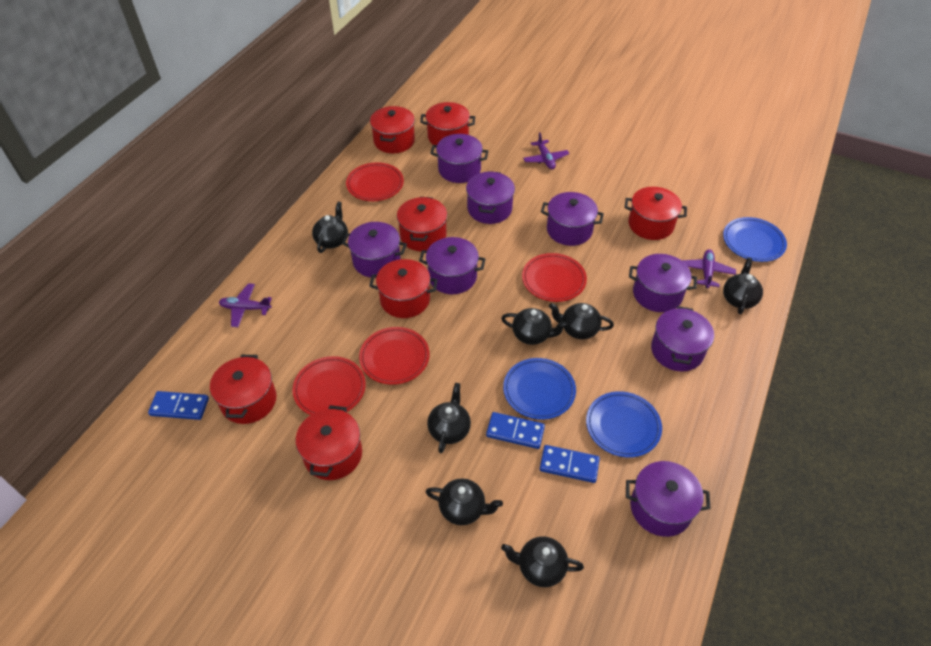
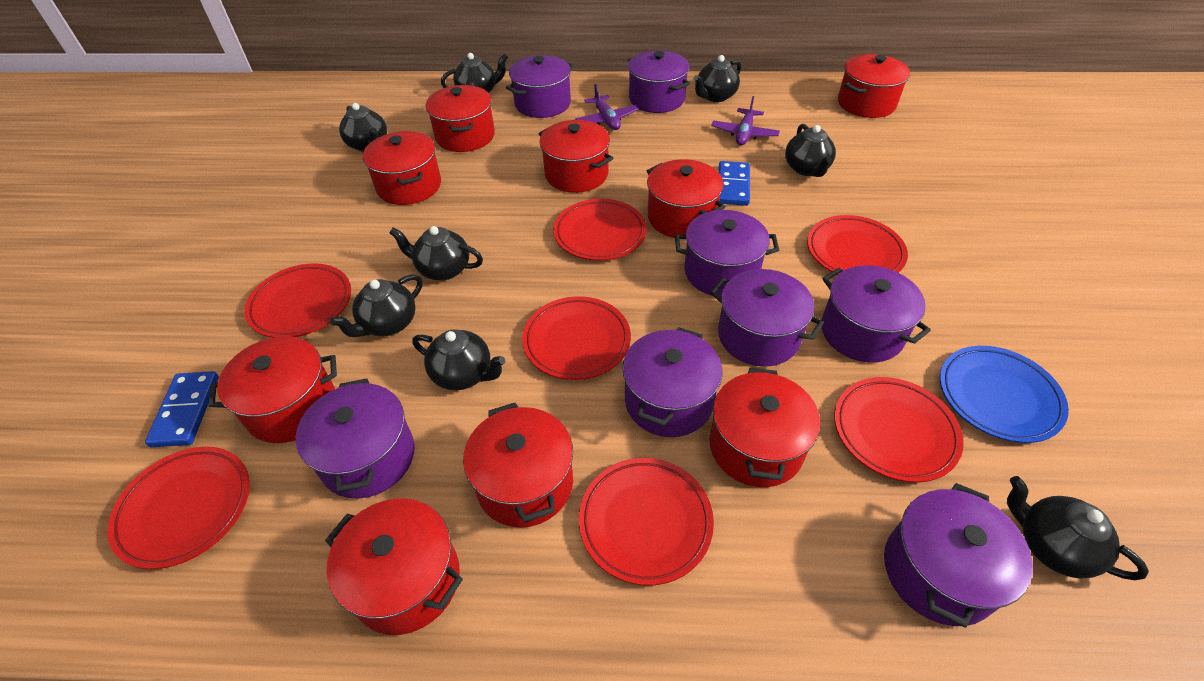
black teapot: [312,202,348,253] [426,478,503,525] [427,383,471,453] [501,308,568,345] [501,536,584,587] [549,303,614,339] [723,258,763,314] = 7 -> [330,274,422,337] [339,103,387,152] [389,226,483,281] [412,329,505,391] [441,53,508,93] [694,55,741,102] [785,124,836,177] [1007,476,1149,580] = 8
blue domino: [148,391,209,420] [486,412,545,449] [540,445,600,483] = 3 -> [145,371,219,447] [718,161,750,206] = 2
blue plate: [503,358,576,420] [586,391,662,458] [723,217,787,262] = 3 -> [940,346,1069,443] = 1
purple plane: [219,283,272,327] [523,132,570,169] [681,249,736,288] = 3 -> [575,84,639,130] [711,96,780,146] = 2
red plate: [292,356,366,415] [346,162,404,201] [359,327,430,385] [522,253,587,302] = 4 -> [107,447,250,569] [245,263,351,338] [522,296,631,380] [554,199,647,261] [579,458,714,586] [807,215,908,275] [834,377,964,483] = 7
red pot: [210,355,277,424] [296,405,362,480] [369,259,438,318] [370,106,415,153] [397,197,447,251] [420,102,475,145] [624,187,687,240] = 7 -> [208,336,337,443] [325,498,463,635] [363,131,441,205] [425,85,495,152] [463,403,573,527] [539,120,613,193] [647,159,725,238] [710,368,820,487] [838,54,910,118] = 9

